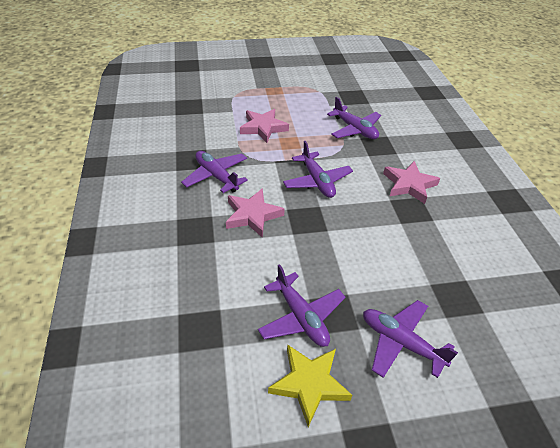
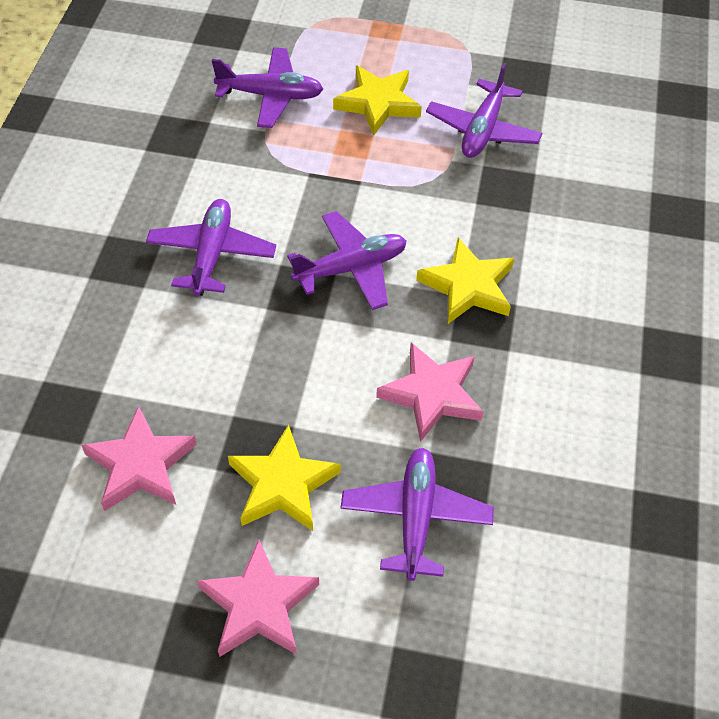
yellow star: [268,344,352,427] = 1 -> [228,425,341,531] [333,65,422,136] [416,237,514,324] = 3

